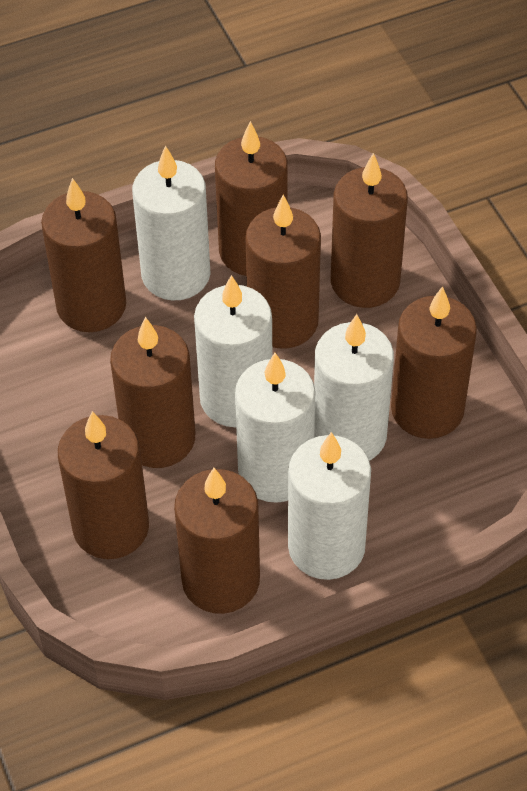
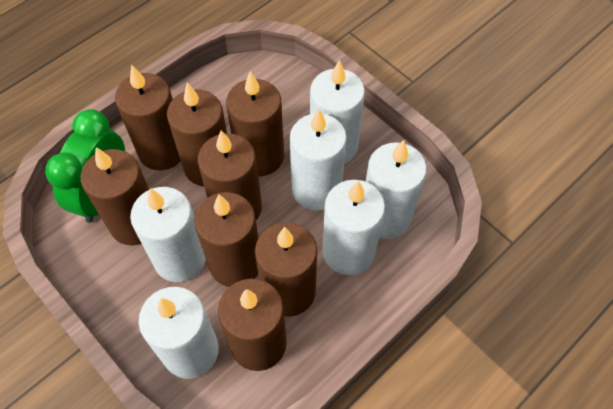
green clock: none = 0 -> [45,109,125,223] = 1
white candle: [132,145,211,301] [194,275,272,427] [235,353,315,503] [288,432,371,580] [314,314,394,461] = 5 -> [130,187,206,282] [139,287,219,379] [290,109,347,210] [310,60,365,164] [322,180,385,275] [365,140,427,239] = 6

